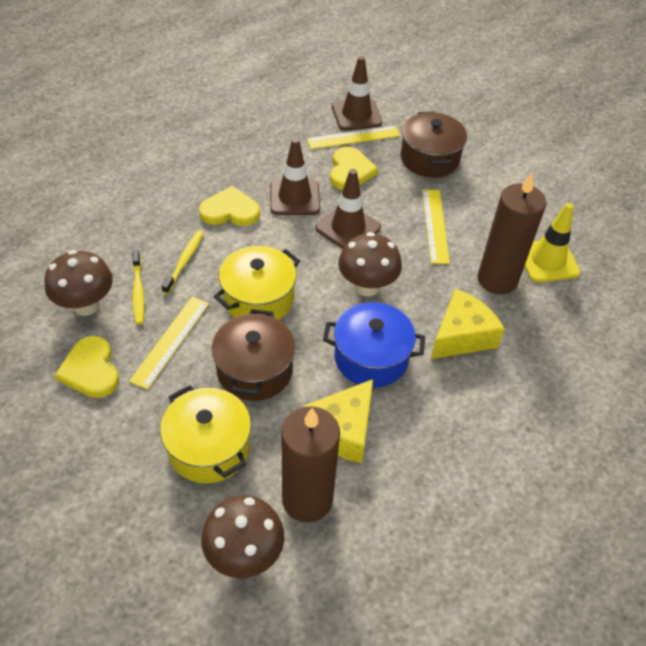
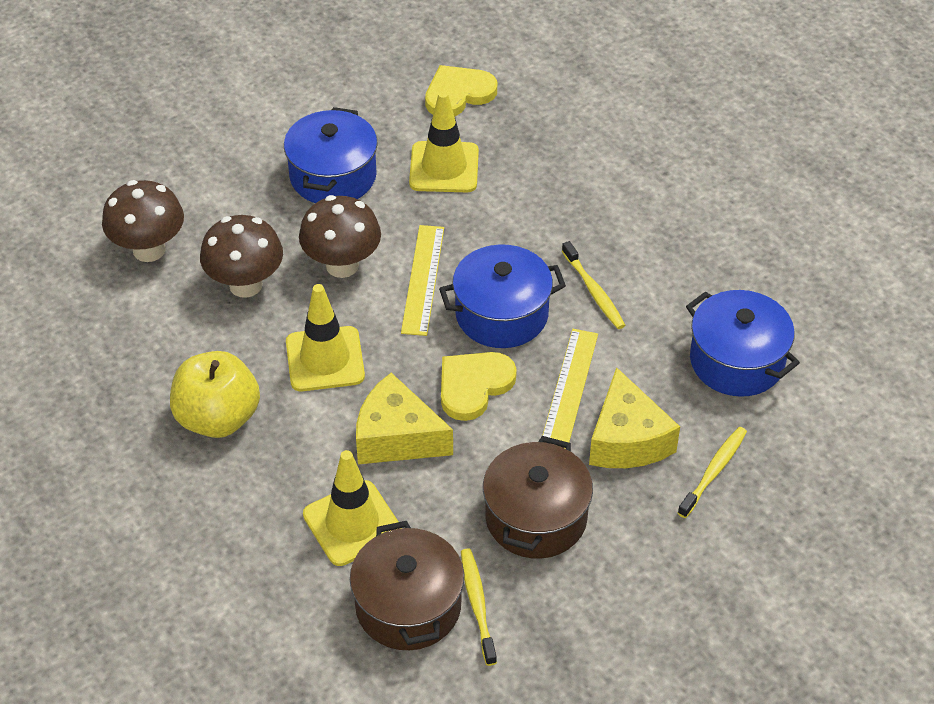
blue pot: [323,302,425,388] = 1 -> [284,107,378,203] [439,244,566,348] [686,290,800,397] = 3
brown candle: [281,406,340,523] [478,173,546,294] = 2 -> none = 0
brown traffic cone: [270,138,320,215] [315,169,381,249] [332,56,382,131] = 3 -> none = 0
yellow apple: none = 0 -> [170,351,260,438] = 1
yellow heart: [54,336,119,398] [199,186,260,226] [330,147,378,190] = 3 -> [425,65,497,116] [441,352,517,421] = 2
yellow pot: [160,385,251,484] [214,246,300,320] = 2 -> none = 0
yellow ruler: [129,297,209,390] [307,126,401,149] [422,190,450,264] = 3 -> [401,225,444,336] [542,329,598,449] = 2
yellow toothbrush: [132,250,144,325] [161,230,204,294] = 2 -> [461,548,497,666] [562,241,625,329] [678,427,747,518] = 3
yellow traffic cone: [524,203,580,282] = 1 -> [286,284,365,391] [303,450,401,566] [409,91,479,192] = 3

